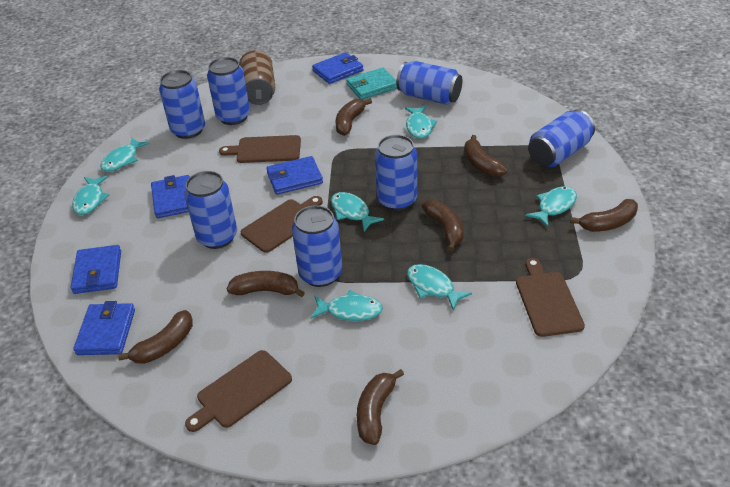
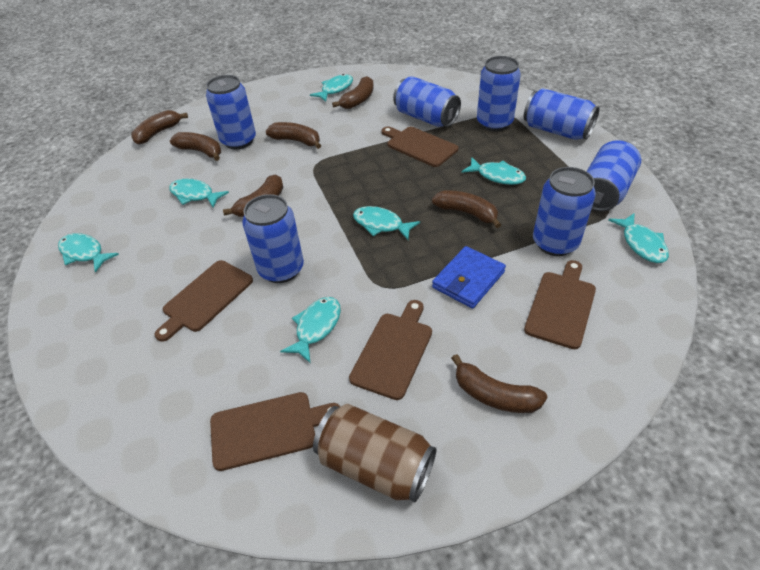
blue wallet: [71,245,121,294] [73,301,135,355] [151,175,190,218] [266,156,323,195] [312,52,364,84] = 5 -> [432,246,506,308] = 1
brown cutting board: [185,350,292,432] [219,135,301,163] [240,196,323,253] [516,258,585,337] = 4 -> [155,260,253,342] [210,392,340,471] [349,300,432,400] [382,126,458,167] [524,260,596,349] = 5
turquoise wallet: [346,68,397,100] = 1 -> none = 0

